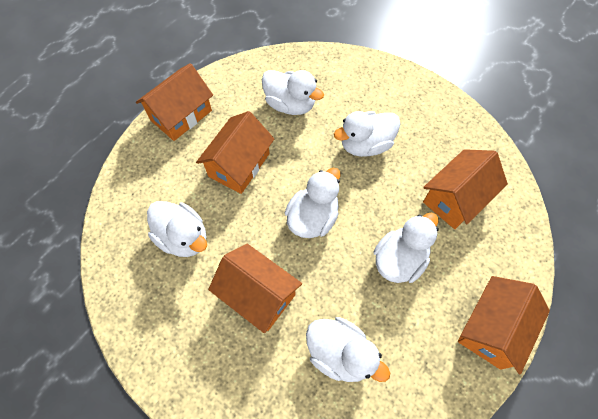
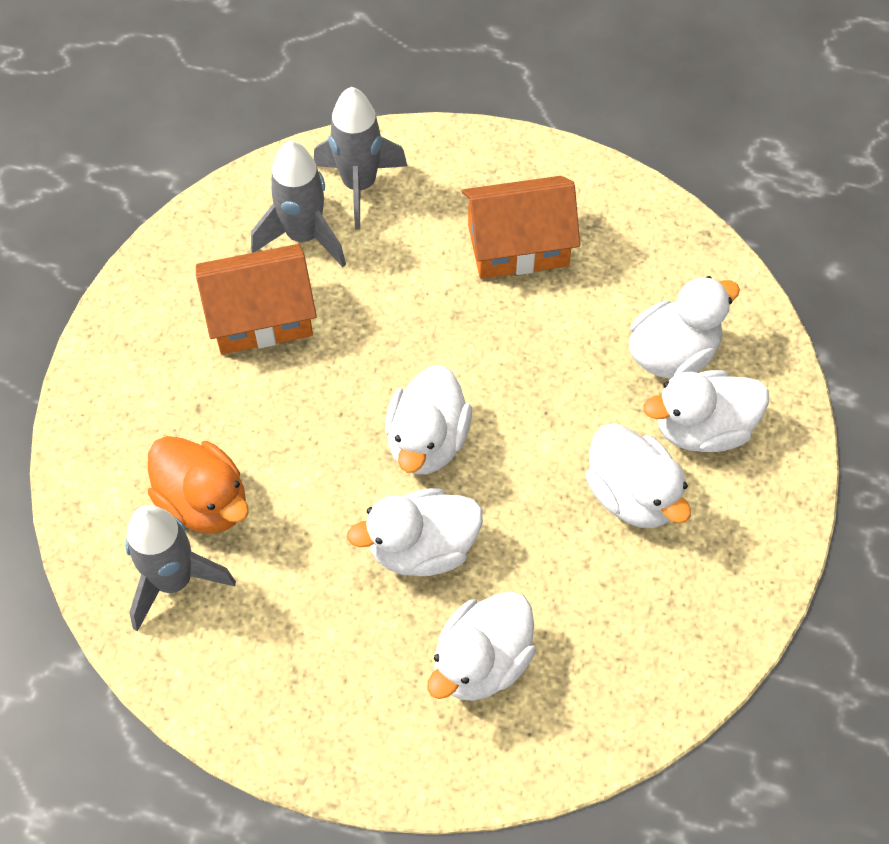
grey rocket: none = 0 -> [125,505,236,632] [251,141,346,267] [314,87,407,230] = 3
orange duck: none = 0 -> [148,436,249,534] = 1
orange house: [136,63,213,141] [196,111,274,194] [208,244,302,333] [423,149,508,229] [458,276,550,374] = 5 -> [196,244,317,354] [462,176,580,279] = 2

